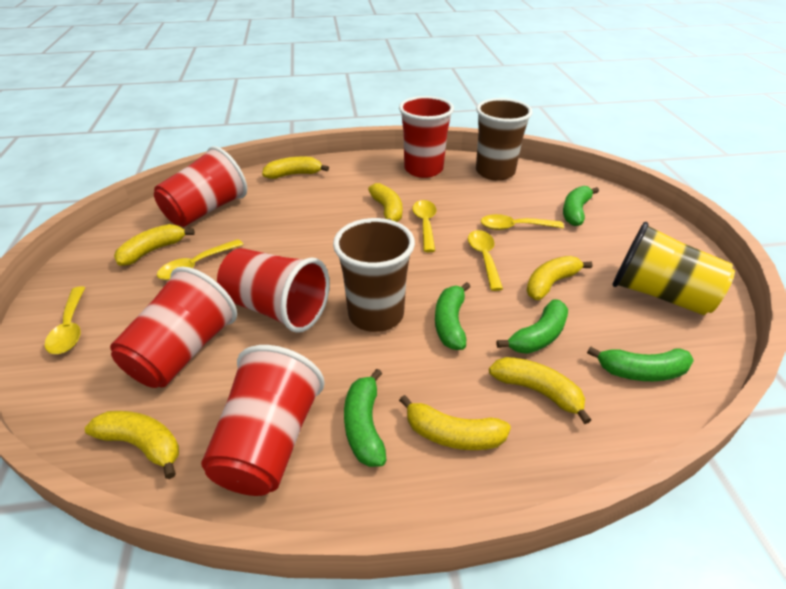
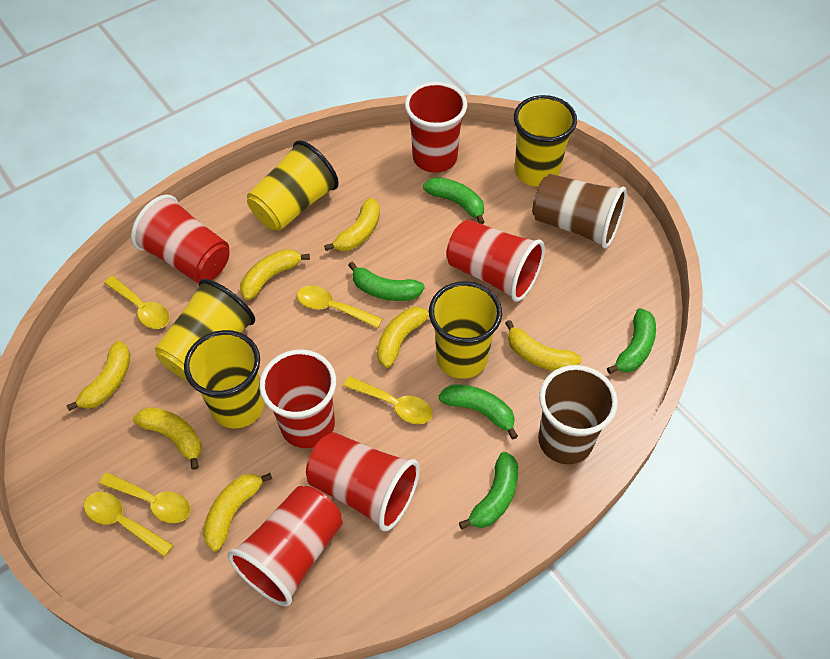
red cup: [110,267,237,388] [154,146,247,227] [201,345,325,496] [217,248,330,333] [399,96,454,178] = 5 -> [131,195,229,283] [228,486,342,606] [259,349,336,448] [306,432,420,531] [405,82,467,173] [446,220,545,302] = 6
yellow cup: [612,222,735,315] = 1 -> [155,279,255,381] [184,330,264,428] [247,140,339,231] [429,281,502,379] [514,95,577,187] = 5

